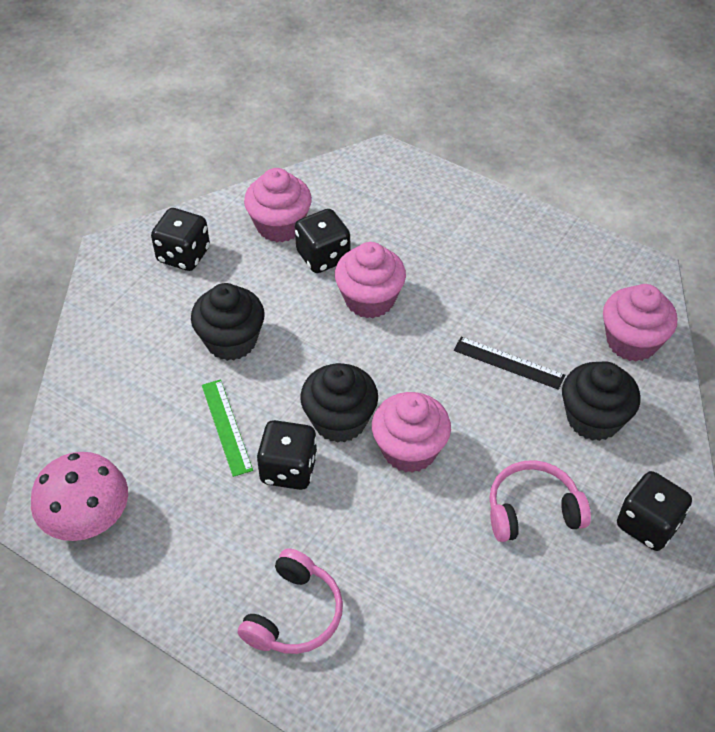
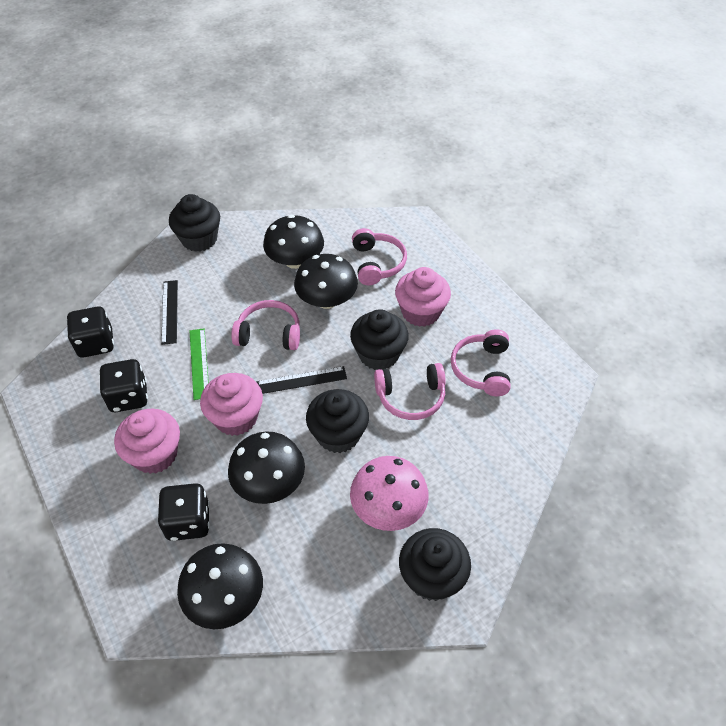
black cupcake: [191,283,265,361] [300,363,378,443] [562,361,640,441] = 3 -> [169,194,220,252] [306,389,369,453] [350,309,409,370] [399,528,471,601] = 4
black dice: [151,208,210,271] [257,420,318,490] [295,209,350,273] [617,471,692,551] = 4 -> [67,307,114,358] [99,359,148,412] [158,483,210,541] = 3
black mushroom: none = 0 -> [177,543,263,629] [228,431,305,504] [263,215,324,269] [294,254,358,309] = 4
black ruler: [454,337,565,390] = 1 -> [161,280,178,345] [257,366,347,394] = 2
pink cupcake: [244,168,312,242] [335,242,406,318] [372,392,451,473] [603,284,677,361] = 4 -> [114,409,180,474] [200,373,263,436] [395,267,451,327] = 3
pink headphones: [238,548,343,654] [489,460,591,542] = 2 -> [231,300,300,350] [352,228,407,285] [374,363,445,420] [451,329,511,396] = 4

